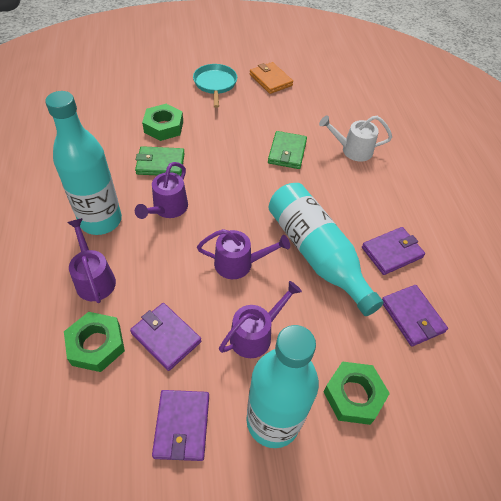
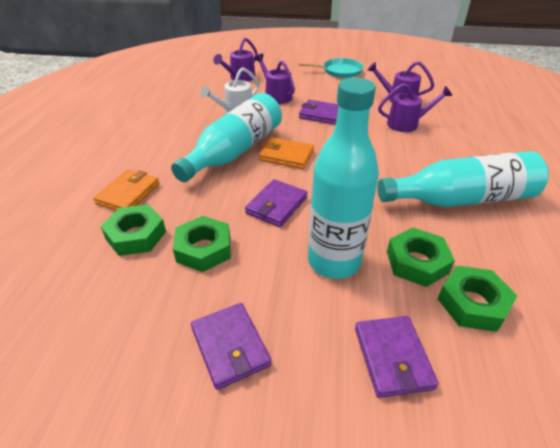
green nut: [64,312,125,372] [142,104,183,141] [323,361,390,425] = 3 -> [101,204,166,256] [173,216,231,272] [387,227,455,287] [438,266,517,332] = 4
green wallet: [135,146,185,176] [268,131,307,169] = 2 -> none = 0
orange wallet: [250,62,293,94] = 1 -> [93,170,159,210] [259,137,314,169] = 2

